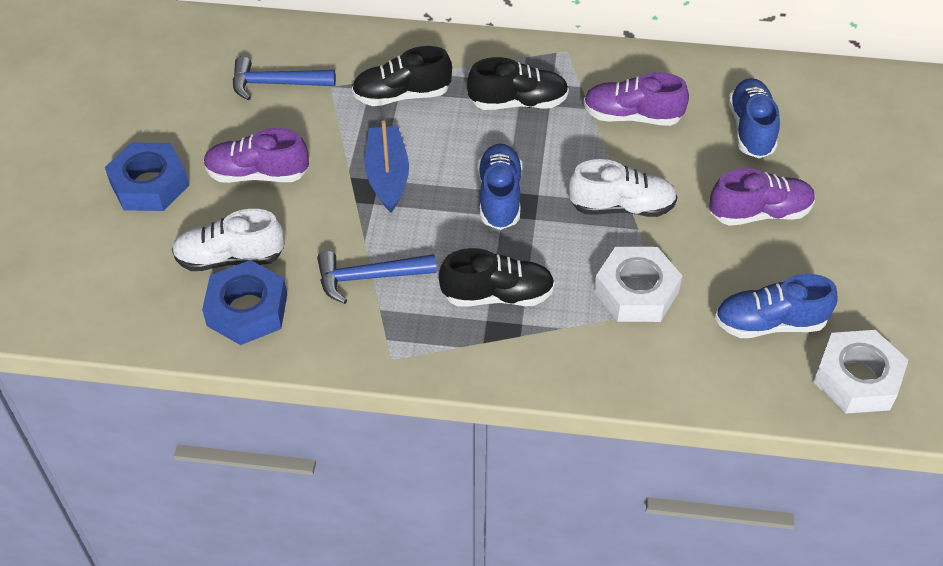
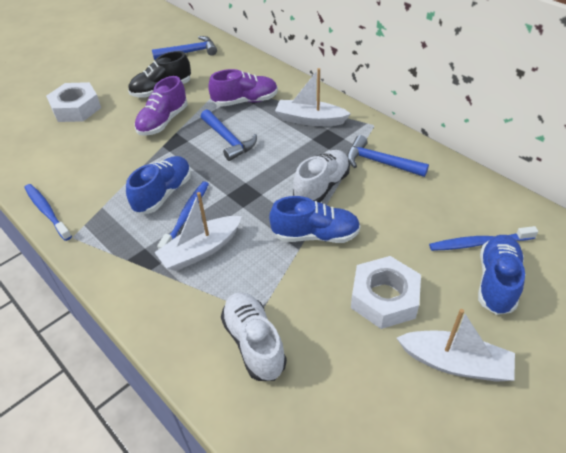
black shoe: [352,46,452,106] [439,248,555,306] [467,57,569,110] = 3 -> [128,51,191,98] = 1
blue boat: [365,121,409,212] = 1 -> none = 0
blue hammer: [233,56,336,101] [317,251,437,304] = 2 -> [152,36,217,60] [201,109,257,161] [347,135,429,177] = 3
blue nut: [105,142,189,211] [202,260,287,345] = 2 -> none = 0
blue toothbrush: none = 0 -> [24,184,72,241] [157,181,209,249] [429,226,538,251] = 3
purple shoe: [204,128,309,183] [583,72,689,126] [710,168,815,226] = 3 -> [134,76,188,136] [208,69,278,107] = 2
white boat: none = 0 -> [154,192,242,271] [275,68,351,126] [397,309,515,382] = 3

